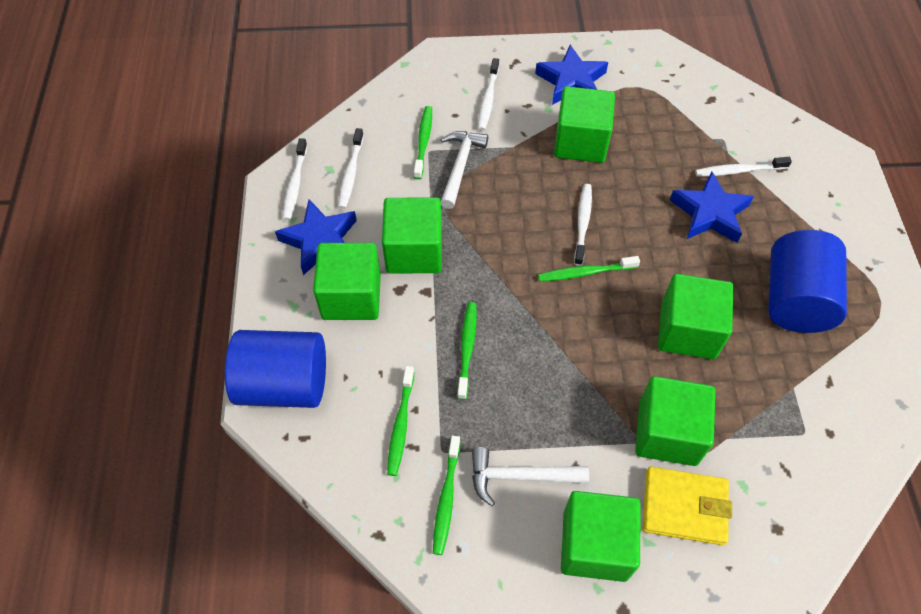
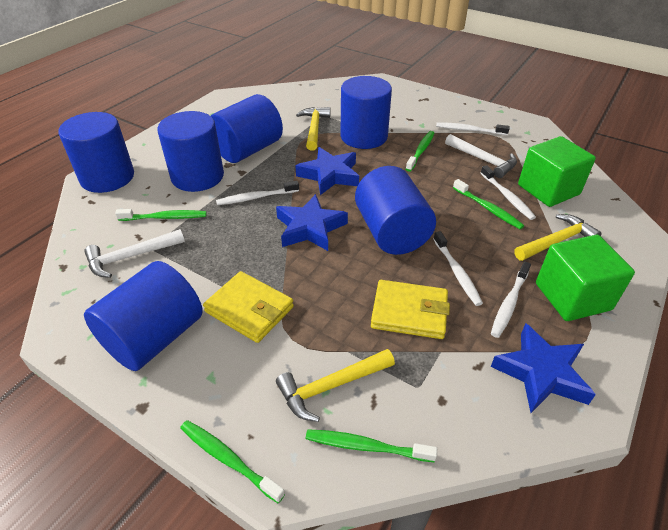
blue cylinder: [225,330,326,408] [768,230,847,333] = 2 -> [59,112,134,193] [84,261,203,371] [157,111,224,192] [211,94,283,163] [340,76,392,149] [355,166,436,255] = 6
green cube: [313,243,381,320] [382,197,442,274] [554,86,615,163] [561,491,641,582] [635,376,715,466] [658,274,733,359] = 6 -> [518,136,596,207] [536,235,635,321] = 2
yellow hammer: none = 0 -> [276,349,395,422] [296,107,331,151] [514,214,602,261] = 3
yellow wallet: [643,467,732,545] = 1 -> [203,271,294,343] [371,280,450,339] = 2

